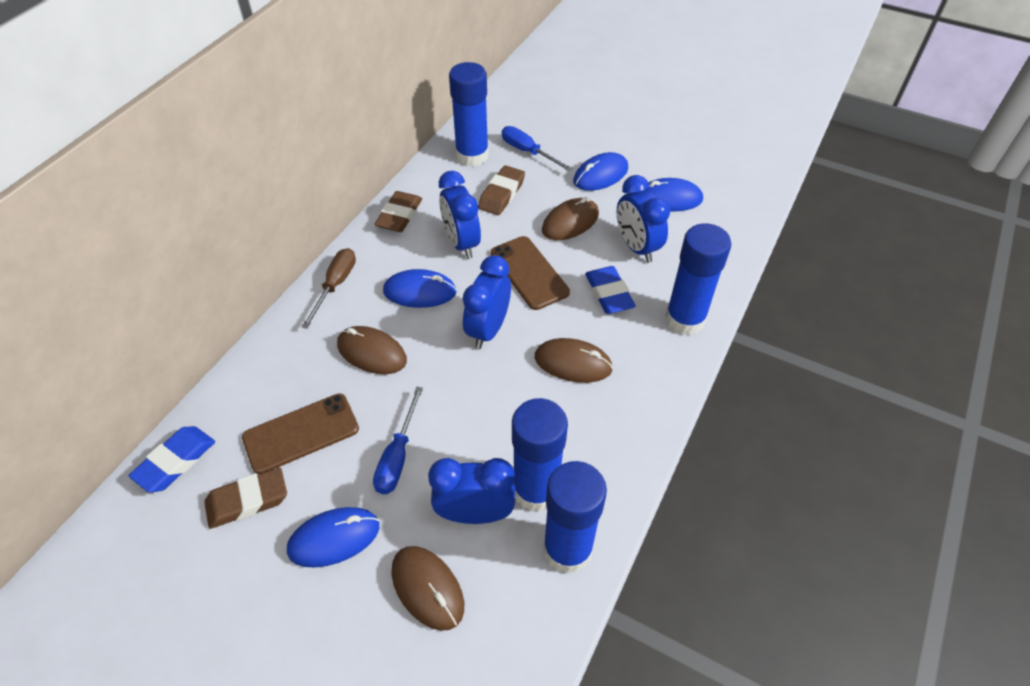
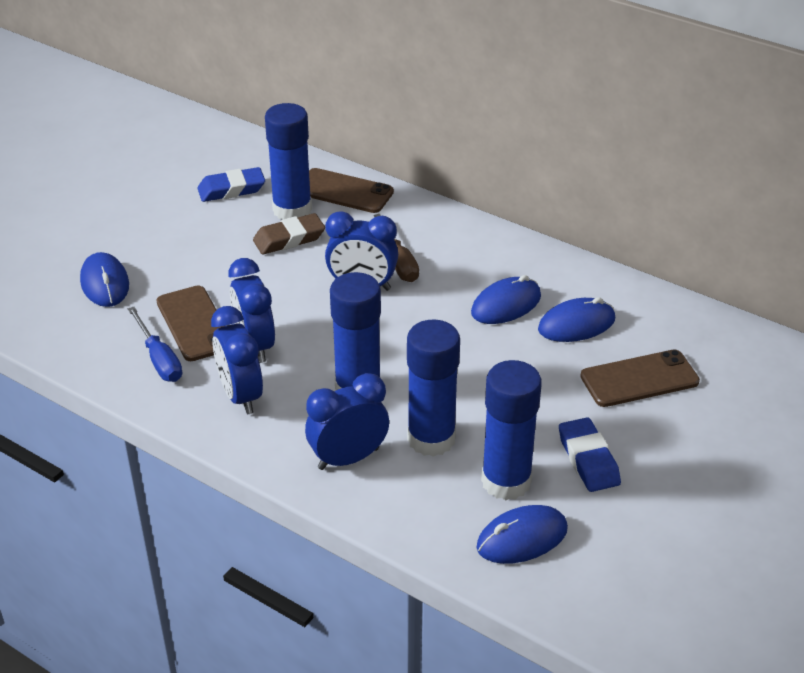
blue screwdriver: [373,387,423,494] [502,126,573,171] = 2 -> [128,307,182,382] = 1
brown eraser: [204,468,287,529] [375,191,422,232] [478,165,525,215] = 3 -> [253,213,325,255] = 1
brown mouse: [337,326,407,374] [391,546,464,631] [535,338,613,383] [542,197,599,240] = 4 -> none = 0
brown phone: [242,393,359,474] [491,236,570,310] = 2 -> [157,286,225,361] [309,168,394,213] [580,349,700,407] = 3

